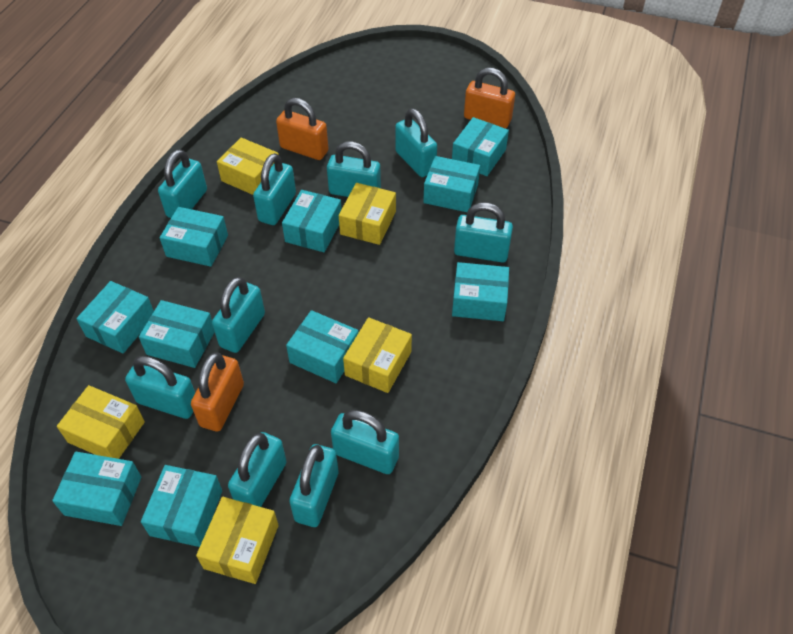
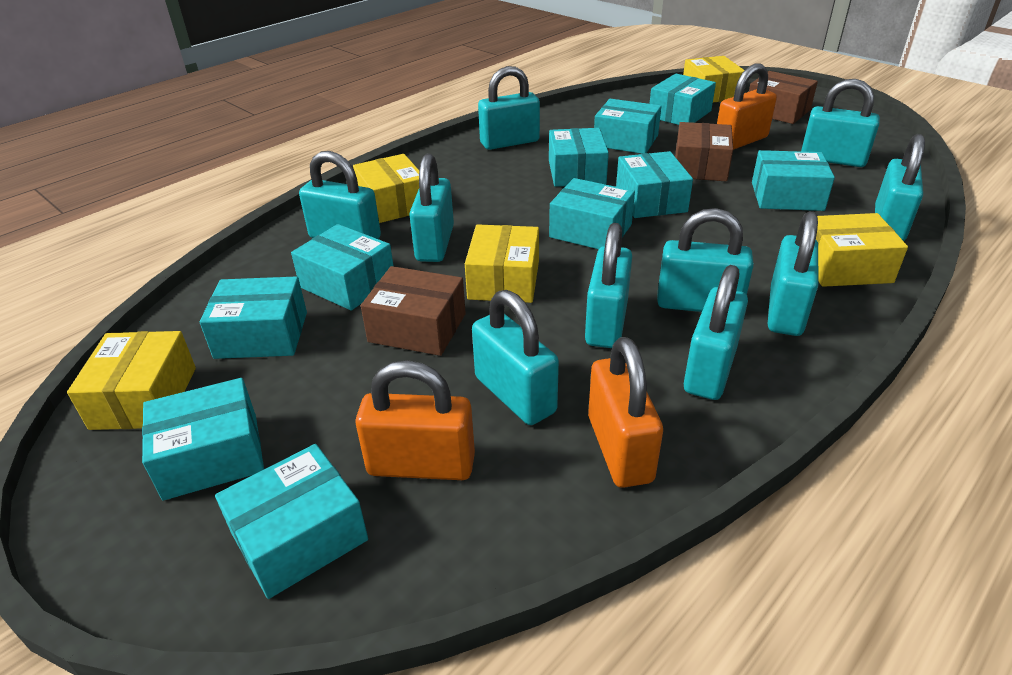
brown box: none = 0 -> [361,266,466,356] [675,122,733,181] [749,71,818,124] = 3

